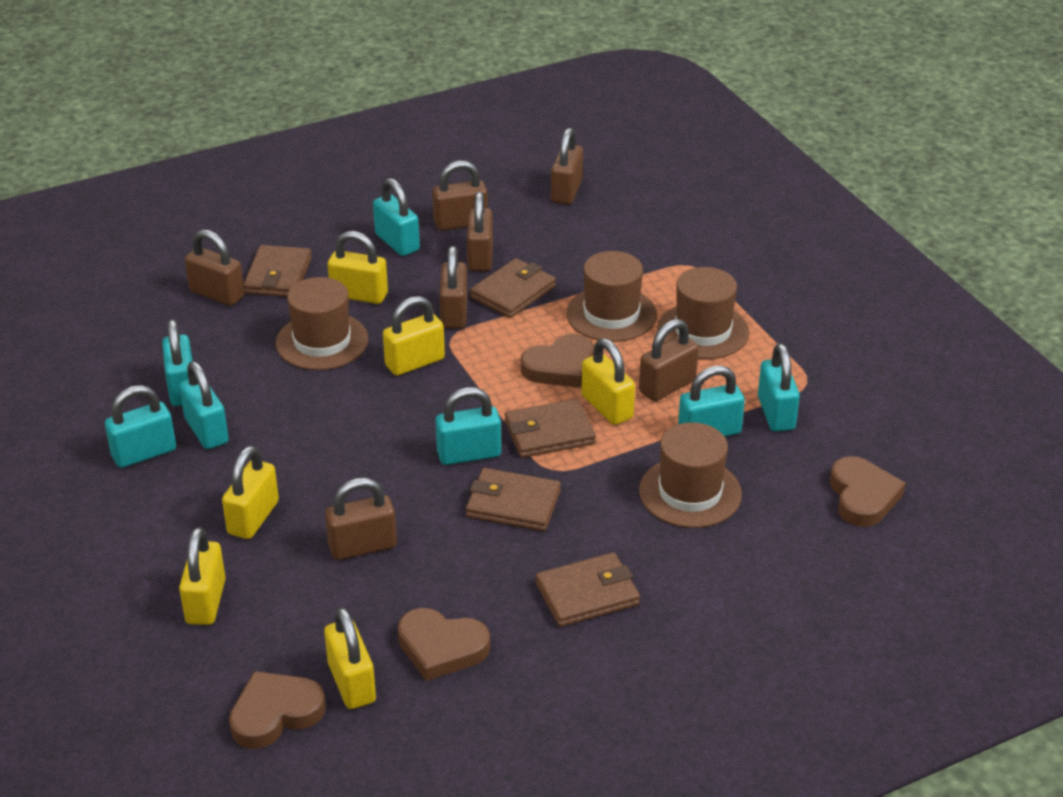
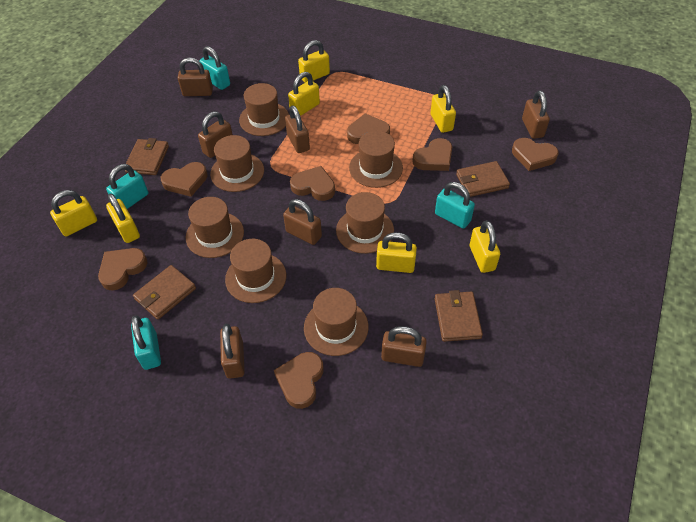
brown hat: [276,277,369,370] [566,251,657,342] [639,422,742,528] [657,267,749,359] = 4 -> [186,197,244,258] [210,135,264,192] [225,239,286,303] [239,83,289,136] [304,288,369,356] [336,192,394,254] [349,131,403,188] = 7
brown heart: [229,671,326,749] [398,608,490,681] [521,334,594,388] [830,456,906,527] = 4 -> [98,248,148,290] [161,162,208,197] [274,352,324,409] [290,166,335,201] [347,113,390,144] [412,138,452,171] [512,138,558,171] = 7
brown wallet: [244,245,312,297] [466,468,561,531] [470,258,556,318] [505,399,596,458] [536,552,640,627] = 5 -> [125,138,169,175] [133,265,196,320] [435,290,483,342] [456,161,510,197] = 4
turquoise padlock: [105,385,176,468] [162,319,193,406] [179,361,229,449] [373,178,420,256] [436,387,501,465] [678,366,745,437] [758,343,800,432] = 7 -> [106,164,148,209] [131,315,161,370] [199,46,230,90] [435,182,475,229] = 4
yellow padlock: [179,527,226,625] [222,446,279,539] [324,607,376,709] [328,231,388,304] [383,296,445,376] [582,338,635,425] = 6 -> [50,190,97,236] [106,193,140,243] [288,72,320,116] [298,40,330,83] [376,232,417,273] [430,85,456,133] [470,220,500,273] = 7

